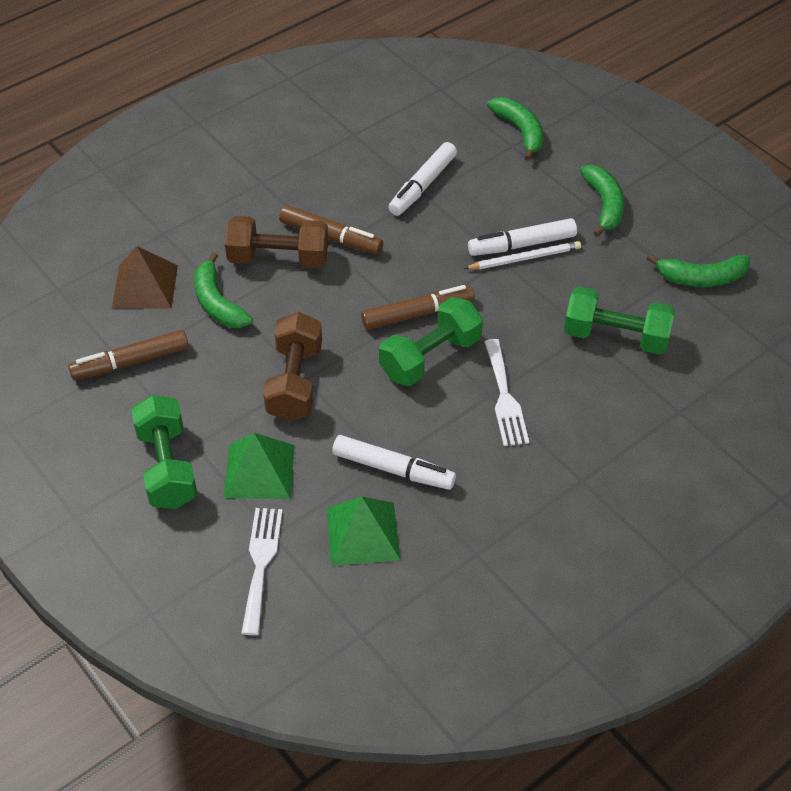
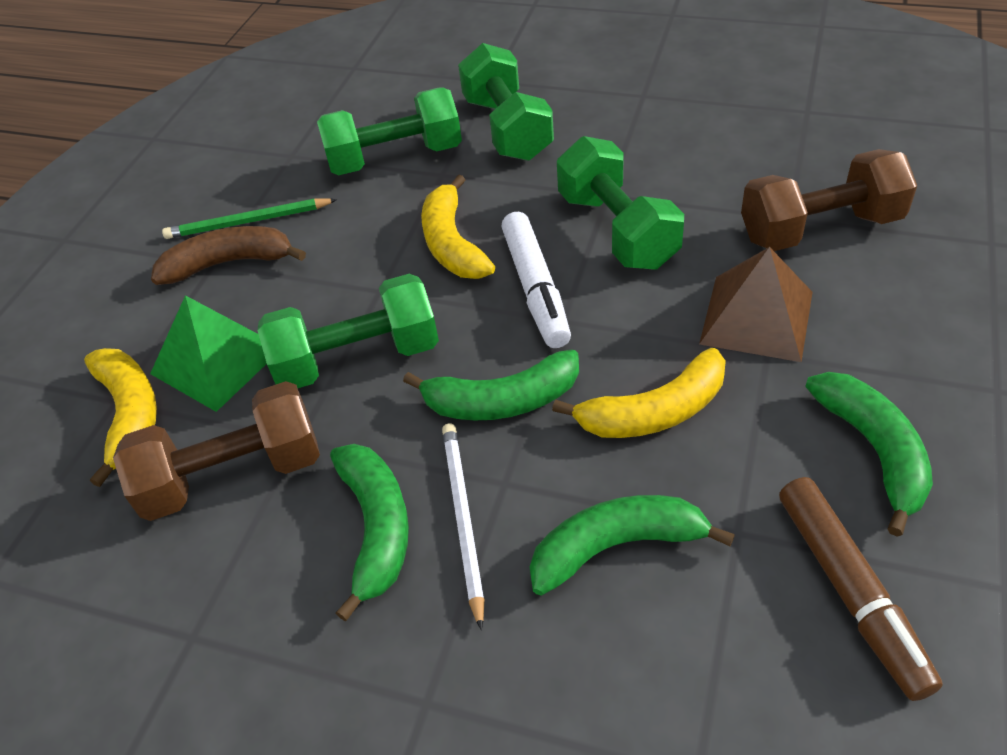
brown banana: none = 0 -> [151,226,306,285] = 1
brown marker: [68,330,189,380] [279,205,383,254] [361,285,475,330] = 3 -> [779,477,943,701] = 1
green dumbbell: [131,395,198,509] [379,297,483,386] [564,286,675,355] = 3 -> [258,274,439,388] [317,87,462,175] [458,43,554,161] [557,136,684,270] = 4
green pencil: none = 0 -> [162,198,337,239] = 1
green pyramid: [224,433,295,499] [327,496,400,566] = 2 -> [150,295,267,412] = 1
white fork: [241,508,283,635] [484,339,529,446] = 2 -> none = 0
white marker: [332,435,456,490] [388,142,457,216] [468,218,577,256] = 3 -> [501,212,571,348] = 1
yellow banana: none = 0 -> [84,348,157,487] [421,174,495,279] [552,348,726,438] = 3

